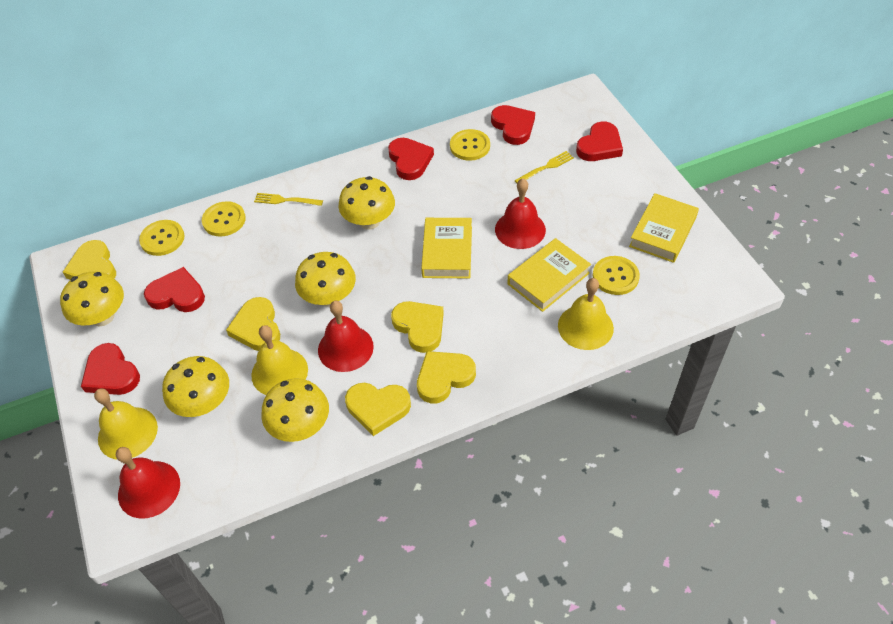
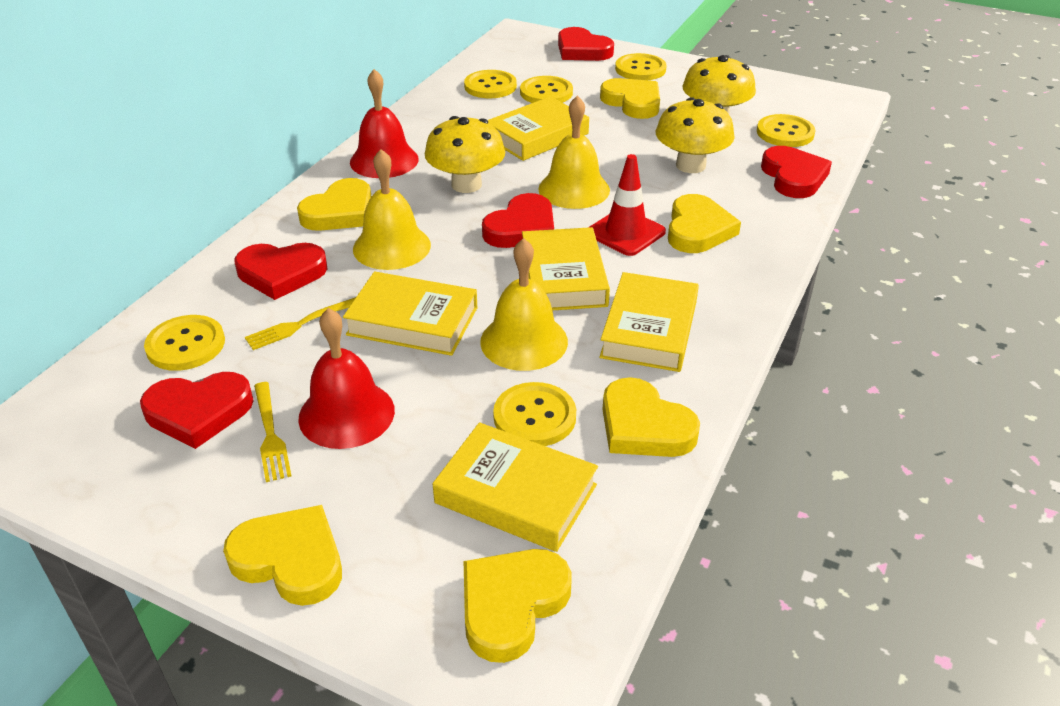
red bell: [116,447,180,519] [318,301,374,372] [495,178,546,249] = 3 -> [298,308,395,449] [350,69,418,178] = 2
red traffic cone: none = 0 -> [588,154,666,256] = 1
yellow book: [421,218,472,278] [508,238,591,312] [629,193,699,263] = 3 -> [343,271,478,356] [433,422,598,552] [487,96,589,161] [522,227,610,311] [599,272,699,372] = 5
yellow button: [139,220,185,256] [202,201,246,237] [450,129,490,161] [593,256,640,295] = 4 -> [144,315,225,371] [464,70,517,99] [493,382,576,446] [520,76,573,103] [615,53,667,80] [757,114,815,147] = 6
yellow heart: [63,240,116,280] [226,297,280,351] [345,383,411,436] [391,301,444,353] [417,351,476,403] = 5 -> [223,505,342,606] [297,178,372,231] [463,549,571,663] [600,78,660,119] [602,377,700,457] [668,194,741,253] = 6
yellow mushroom: [60,271,124,326] [162,356,229,417] [261,378,329,442] [295,252,356,307] [338,176,395,230] = 5 -> [425,116,505,193] [656,97,735,173] [682,55,756,114] = 3

